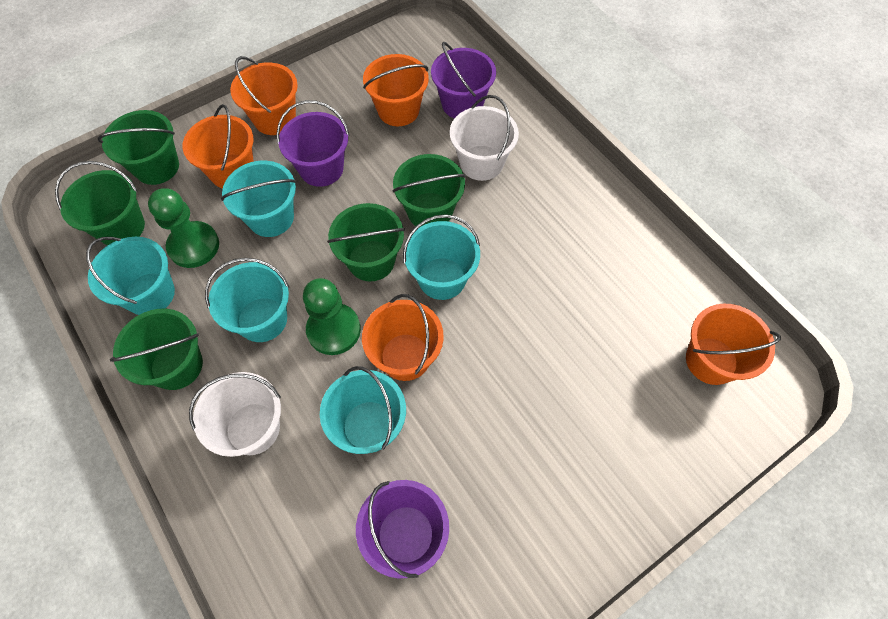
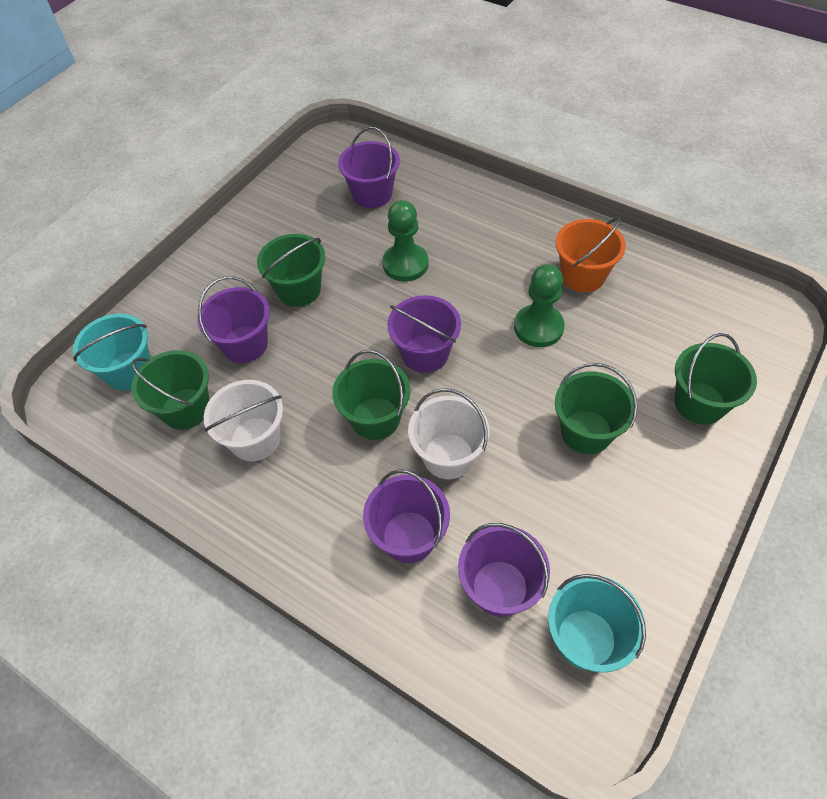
orange bucket: [182,104,254,189] [230,56,298,135] [362,294,444,381] [363,54,429,126] [686,304,781,385] = 5 -> [556,218,626,292] = 1
purple bucket: [277,100,350,187] [356,480,449,579] [431,41,496,119] = 3 -> [197,277,270,363] [338,127,400,208] [363,469,450,563] [387,295,461,373] [458,523,550,617] = 5
turquoise bucket: [86,237,175,315] [205,258,289,342] [221,161,296,237] [320,366,406,454] [403,214,480,300] = 5 -> [73,314,151,391] [548,574,646,673] = 2

